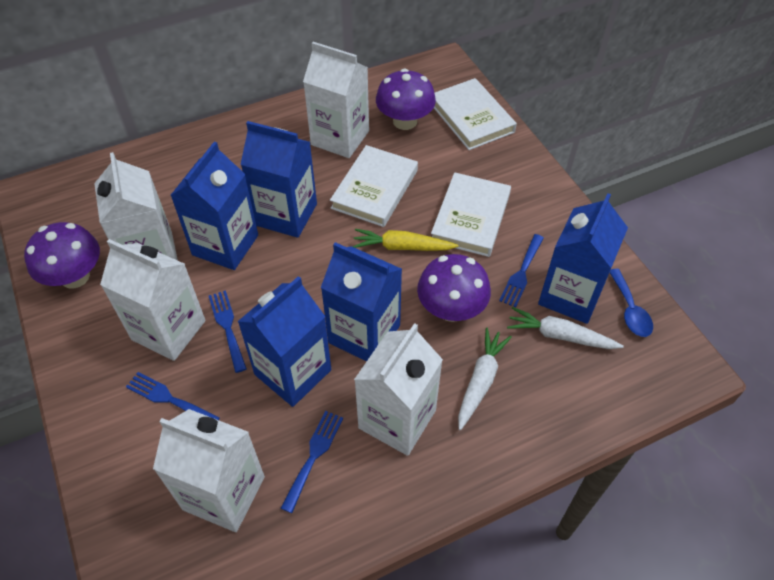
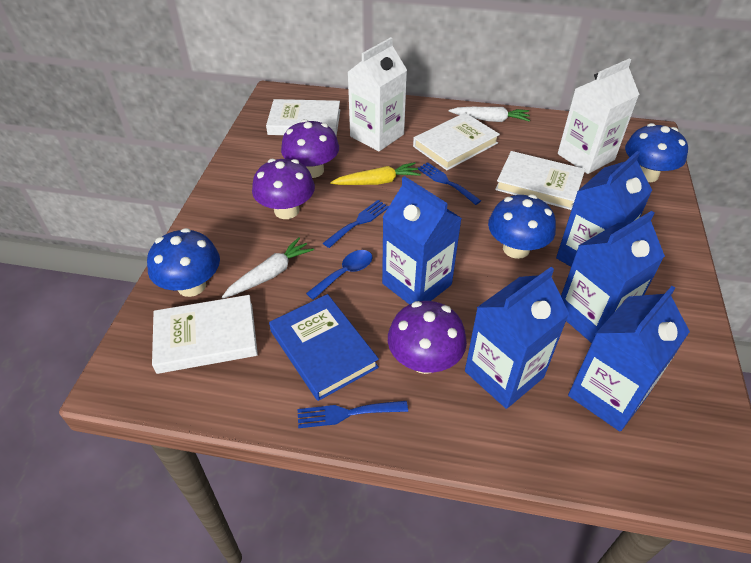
blue book: none = 0 -> [269,294,379,401] = 1
blue fork: [126,372,220,420] [209,290,247,373] [281,411,343,513] [499,234,544,307] = 4 -> [298,401,408,428] [323,200,389,248] [418,162,481,205] = 3
blue mushroom: none = 0 -> [147,228,220,297] [488,194,556,259] [625,123,688,182] = 3
white book: [330,145,418,227] [431,172,511,257] [434,78,517,150] = 3 -> [152,295,258,374] [266,99,340,136] [413,113,500,170] [495,151,585,210] = 4
white carton: [94,152,178,261] [100,239,206,361] [153,409,265,532] [303,42,369,158] [354,323,443,456] = 5 -> [348,37,407,151] [558,59,640,174] = 2

